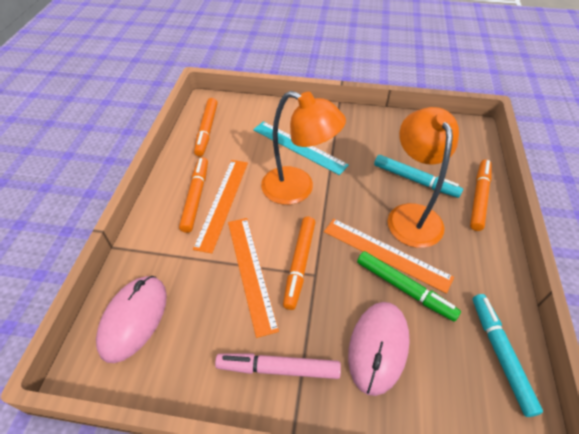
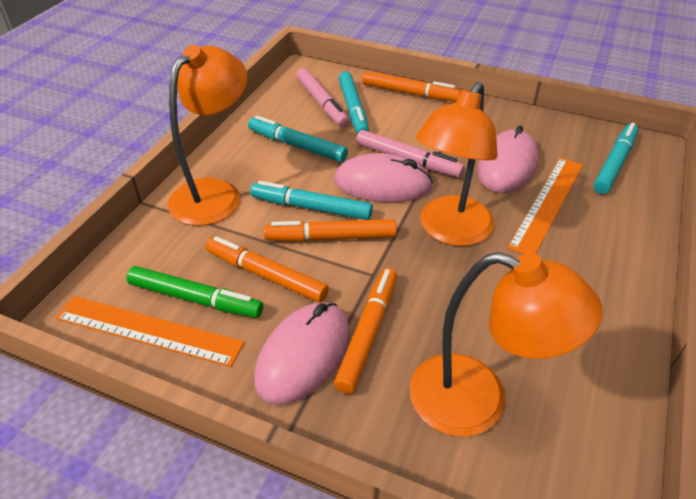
orange lamp: [261,91,346,205] [388,107,459,248] = 2 -> [168,45,247,226] [410,252,603,437] [416,82,498,246] = 3
orange ruler: [193,160,248,253] [228,218,279,338] [324,219,454,294] = 3 -> [56,296,244,367] [508,157,583,254] = 2
pink marker: [215,353,341,379] = 1 -> [296,68,349,127] [356,130,464,177] = 2
pink mouse: [96,276,167,363] [348,302,410,396] = 2 -> [254,302,350,405] [334,153,433,202] [477,125,538,193] = 3
turquoise marker: [374,155,463,198] [473,294,543,417] = 2 -> [248,116,348,162] [250,181,373,220] [339,72,369,135] [593,123,638,194] = 4
turquoise ruler: [253,121,349,175] = 1 -> none = 0

